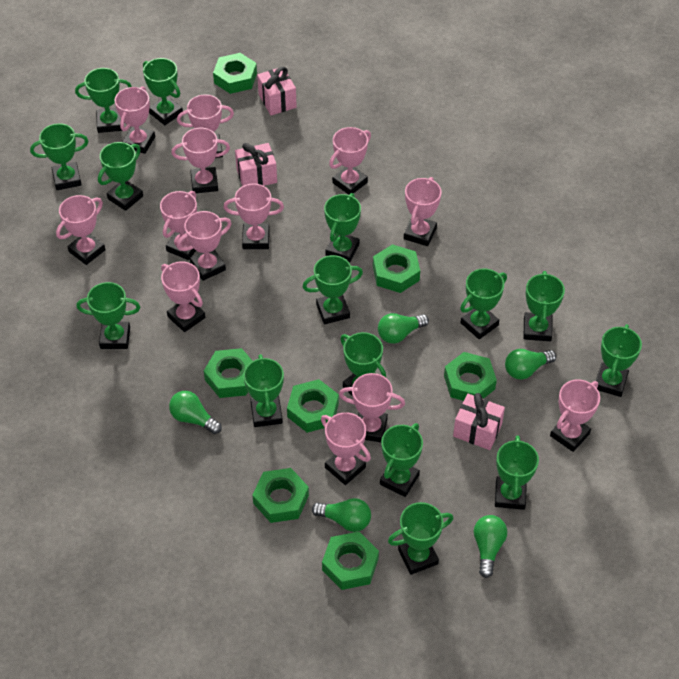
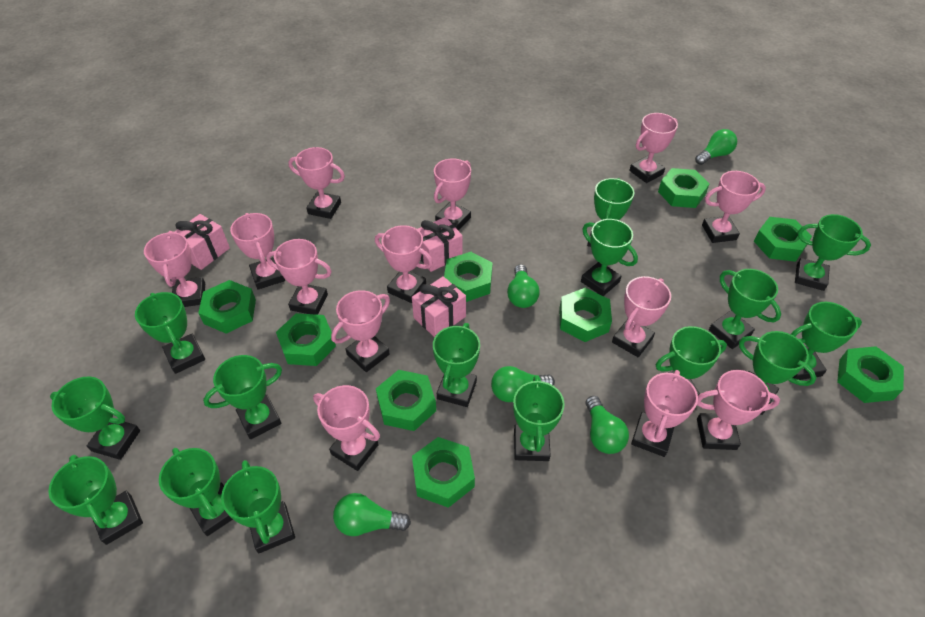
green nut: [204,348,252,398] [213,53,257,94] [252,468,309,523] [287,379,339,433] [322,532,379,590] [373,244,420,293] [444,352,497,401] = 7 -> [198,280,256,334] [276,313,336,366] [376,370,436,431] [412,437,475,508] [444,252,493,302] [559,288,612,342] [658,168,710,208] [754,217,812,262] [837,346,904,403] = 9

